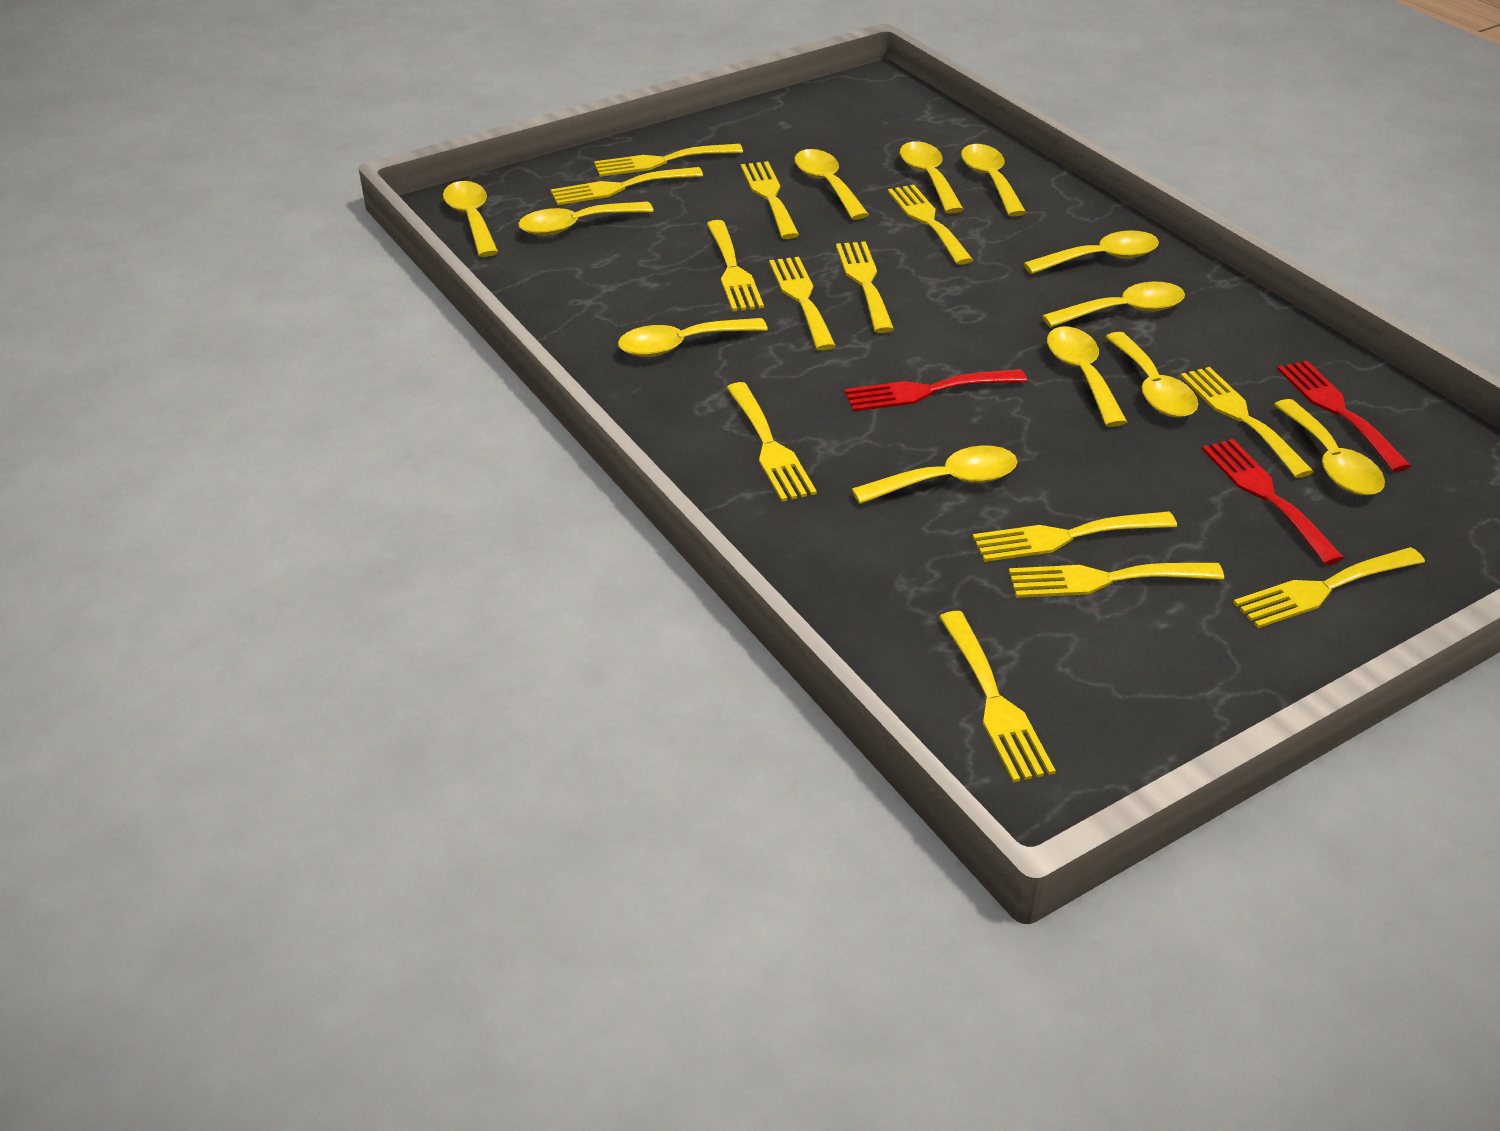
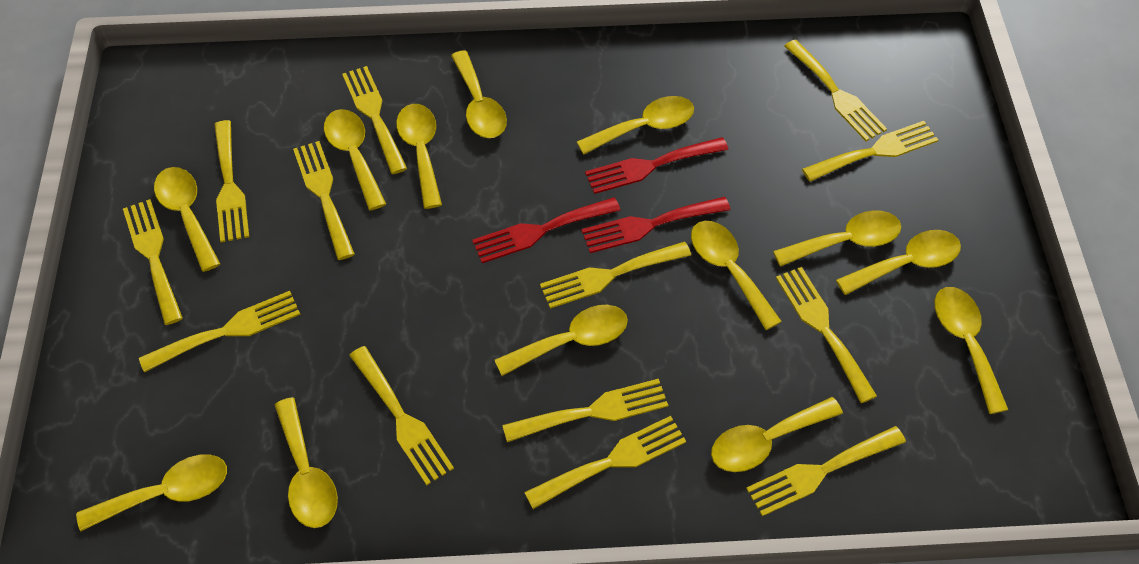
yellow spoon: [443,181,498,257] [518,202,653,236] [618,318,768,357] [794,149,869,220] [852,445,1017,504] [900,141,964,214] [961,144,1026,217] [1023,231,1159,274] [1042,282,1185,328] [1047,327,1127,427] [1106,332,1198,417] [1274,399,1385,495] = 12 -> [76,454,227,531] [154,167,220,272] [275,397,338,528] [324,109,386,210] [396,104,442,209] [451,50,507,138] [495,305,628,376] [577,96,694,155] [691,221,782,330] [711,397,843,472] [773,210,901,267] [836,230,961,295] [935,287,1008,414] = 13

